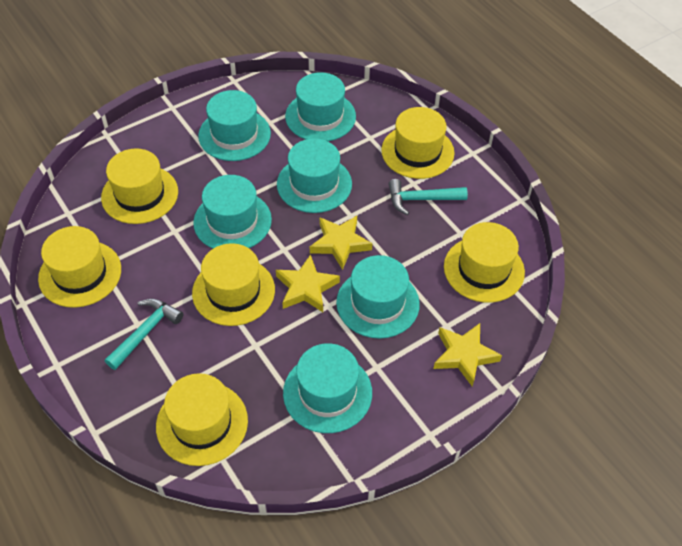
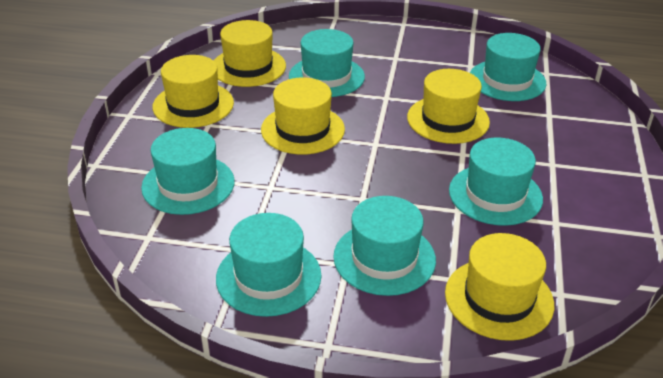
turquoise hammer: [105,299,184,370] [389,179,468,215] = 2 -> none = 0
yellow hat: [38,226,121,308] [101,149,178,224] [156,373,248,466] [192,243,275,326] [381,107,455,179] [444,222,525,303] = 6 -> [152,55,234,128] [214,20,286,87] [261,78,345,155] [407,69,490,144] [445,233,554,341] = 5
yellow star: [276,254,340,312] [310,216,373,270] [433,323,502,387] = 3 -> none = 0

